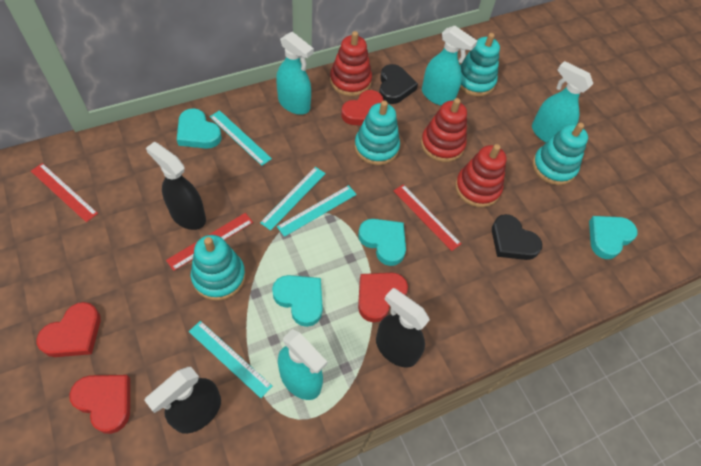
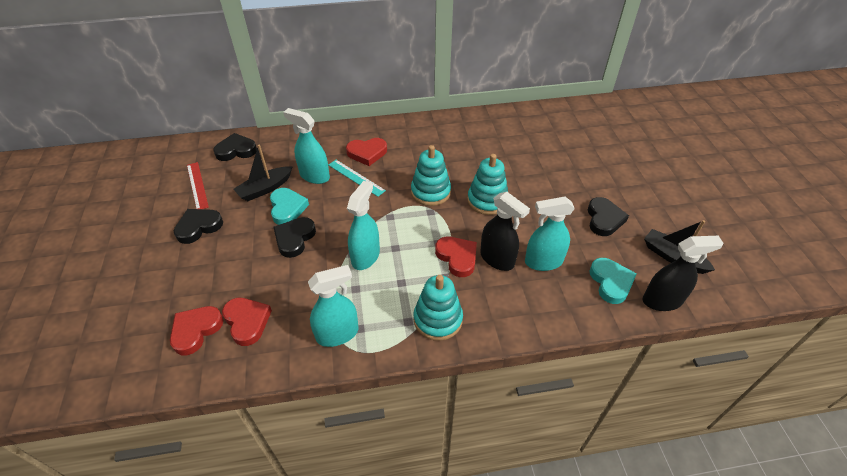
black boat: none = 0 -> [234,145,292,201] [644,220,715,274] = 2
black heart: [379,64,418,104] [492,214,542,260] = 2 -> [174,209,223,244] [213,133,257,161] [274,217,316,258] [588,197,629,236] = 4
black spray bottle: [144,367,221,434] [146,142,206,230] [376,288,430,368] = 3 -> [480,191,530,271] [642,236,724,311] = 2
red ruler: [31,163,98,222] [166,213,253,271] [394,184,462,251] = 3 -> [187,162,209,209] = 1
red stacking toy: [330,31,372,96] [421,98,467,162] [455,144,506,207] = 3 -> none = 0
turquoise heart: [177,108,222,149] [272,275,323,327] [358,219,406,266] [589,216,637,259] = 4 -> [270,188,309,225] [589,258,637,304] = 2
turquoise ruler: [189,321,272,398] [210,110,272,166] [260,167,326,231] [277,185,357,237] = 4 -> [329,160,386,197] = 1
turquoise stacking toy: [191,235,246,301] [354,100,400,165] [460,33,500,97] [533,123,588,185] = 4 -> [411,145,451,206] [414,275,463,341] [467,154,508,215] = 3

